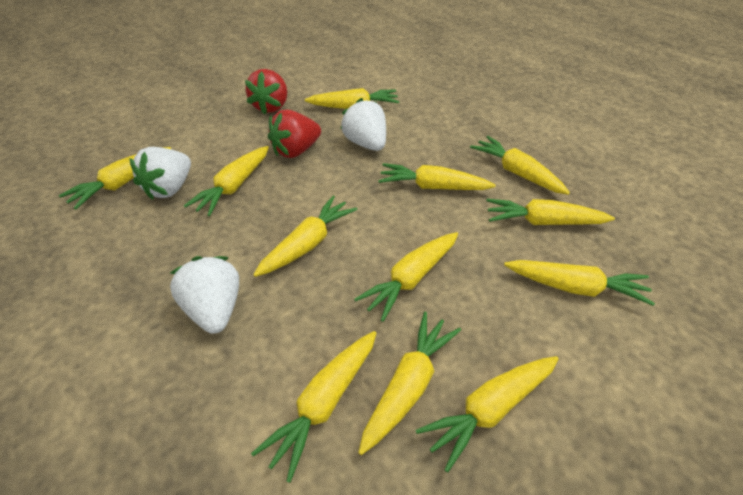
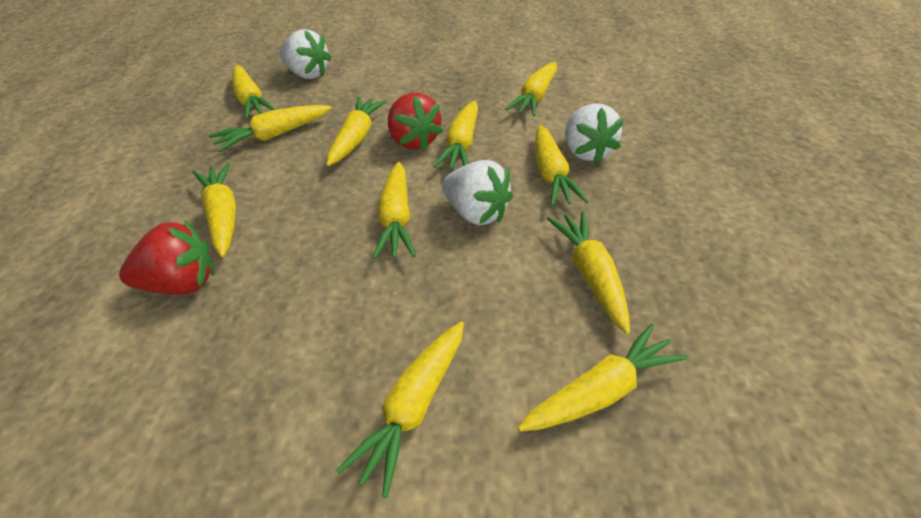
yellow carrot: [59,147,171,210] [184,146,269,216] [251,331,376,483] [253,196,358,277] [305,88,399,109] [354,232,458,322] [358,312,461,455] [378,163,496,190] [416,356,559,472] [470,136,570,195] [486,199,615,225] [504,260,655,306] = 12 -> [193,163,236,257] [209,105,331,152] [232,65,276,119] [327,97,387,166] [336,322,464,498] [373,162,416,259] [433,100,478,170] [505,62,557,117] [518,323,689,432] [535,125,589,206] [547,212,630,334] = 11

